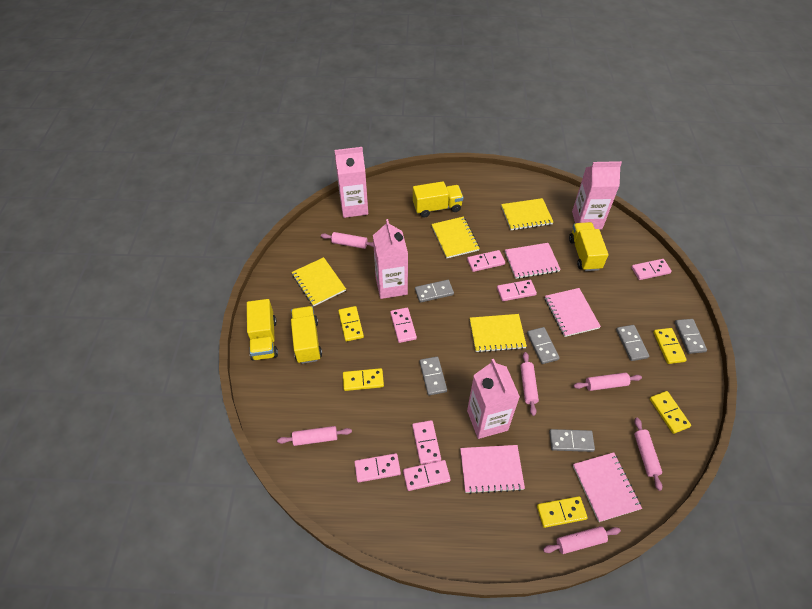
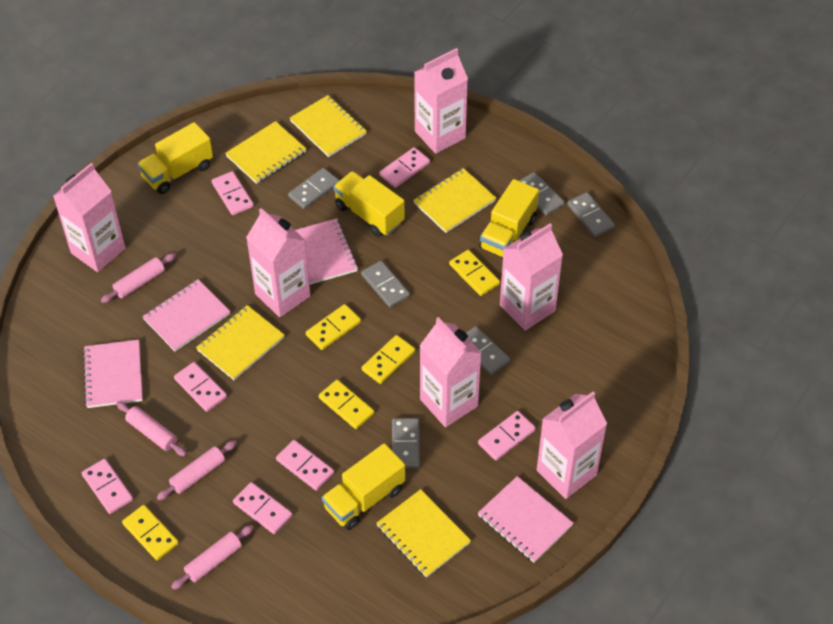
pink carton: [335,147,368,218] [373,219,408,299] [467,359,520,439] [572,161,622,229] = 4 -> [53,163,126,272] [246,208,311,317] [414,48,468,154] [420,317,481,427] [500,223,563,331] [537,391,607,499] = 6
pink rolling pin: [277,426,352,446] [321,232,374,249] [520,352,539,416] [543,526,621,554] [574,373,642,391] [634,418,663,491] = 6 -> [101,253,176,303] [116,401,187,457] [157,440,237,500] [171,525,254,590] = 4
yellow notebook: [292,257,346,306] [431,217,480,258] [470,314,527,353] [501,198,553,231] = 4 -> [196,305,285,380] [225,121,307,184] [290,95,367,157] [376,489,471,578] [413,168,496,233] = 5

